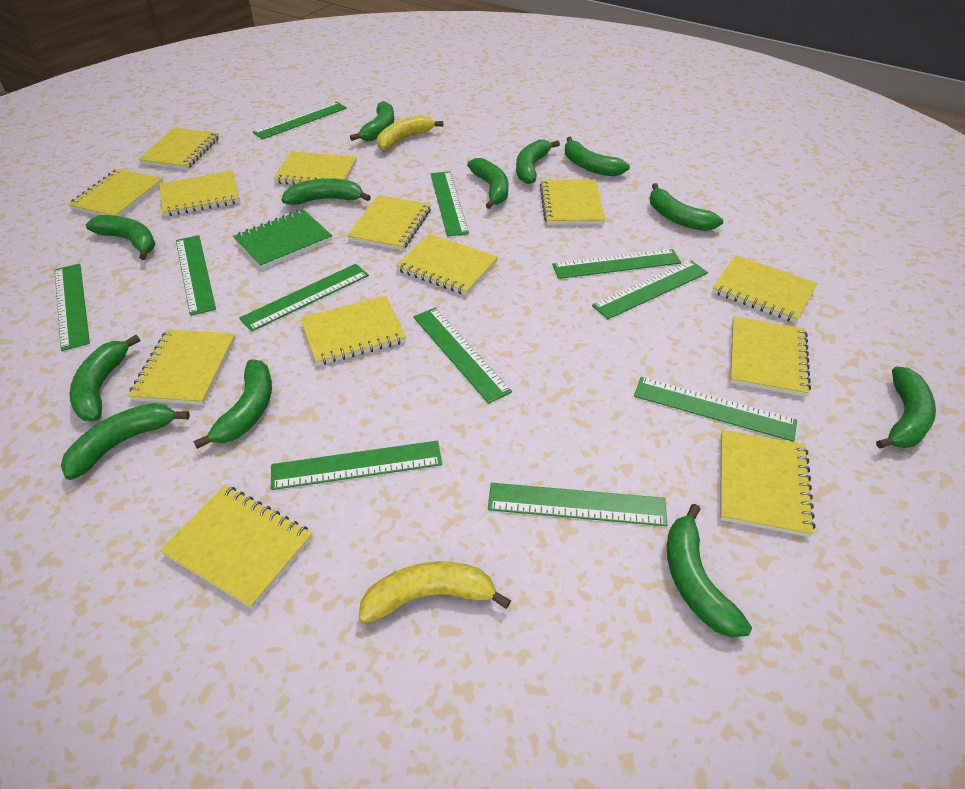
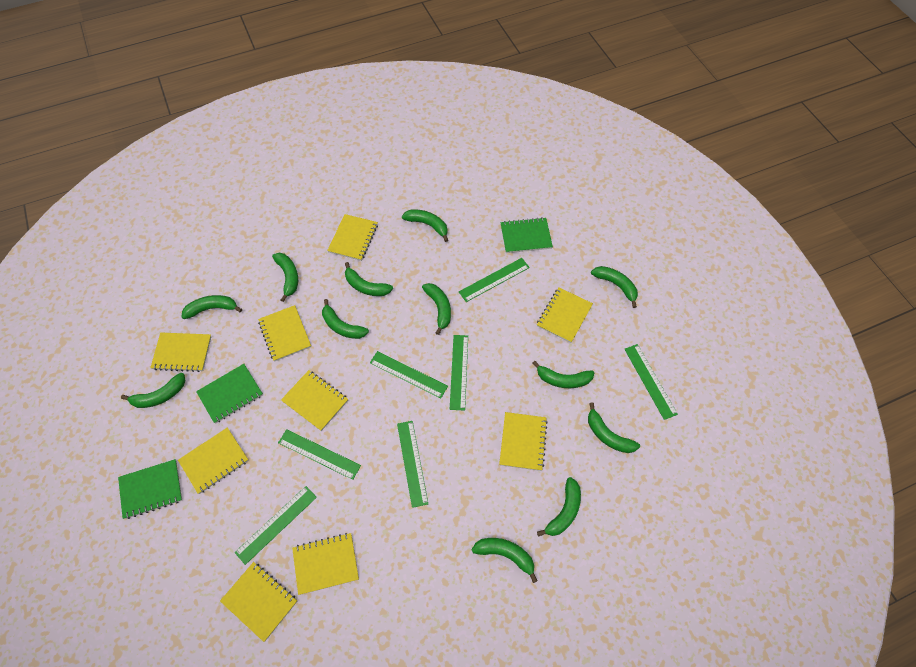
green notebook: [233,209,332,269] = 1 -> [118,459,182,519] [196,364,263,424] [500,217,553,253] = 3
green ruler: [55,264,90,351] [176,235,216,316] [239,264,369,332] [253,102,347,140] [271,441,442,490] [413,308,512,404] [431,171,469,237] [488,483,667,526] [552,249,681,279] [592,260,708,319] [634,377,797,442] = 11 -> [235,486,317,565] [278,429,361,480] [370,351,448,399] [397,421,428,508] [450,335,468,411] [459,258,530,302] [624,344,678,420] = 7
yellow banana: [359,561,511,624] [377,115,443,151] = 2 -> none = 0
yellow notebook: [68,169,164,217] [128,329,236,405] [138,128,219,170] [160,171,240,217] [160,485,313,609] [273,151,357,185] [300,296,406,366] [347,195,431,251] [396,234,498,295] [540,180,605,225] [712,255,818,323] [720,430,816,537] [730,317,811,397] = 13 -> [150,333,212,372] [178,427,249,494] [220,562,297,642] [258,305,311,362] [281,370,348,431] [292,533,359,595] [327,214,378,261] [499,412,548,471] [537,288,593,343] = 9

